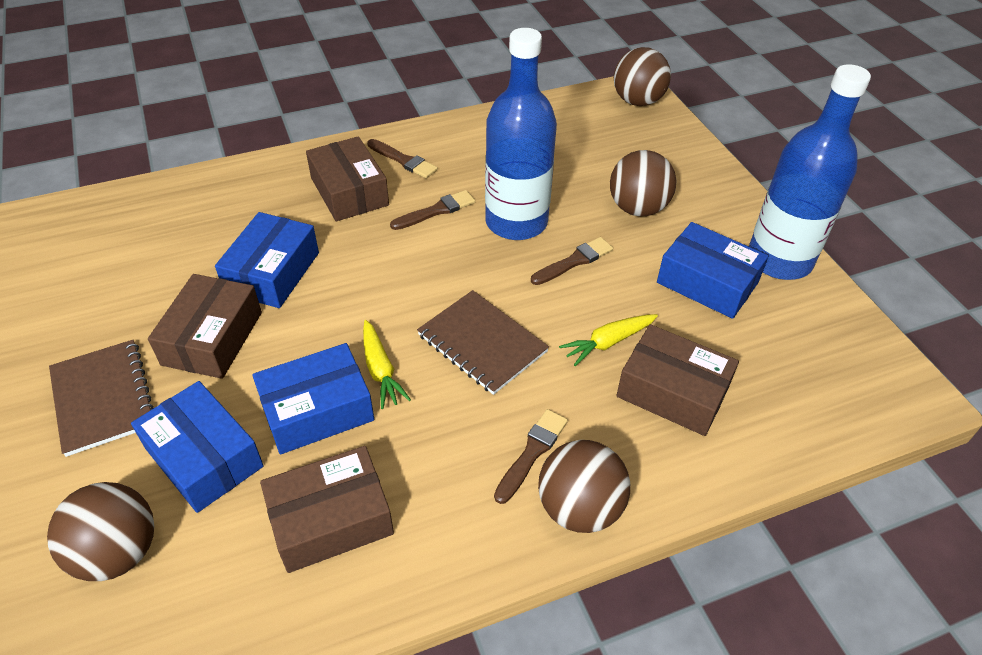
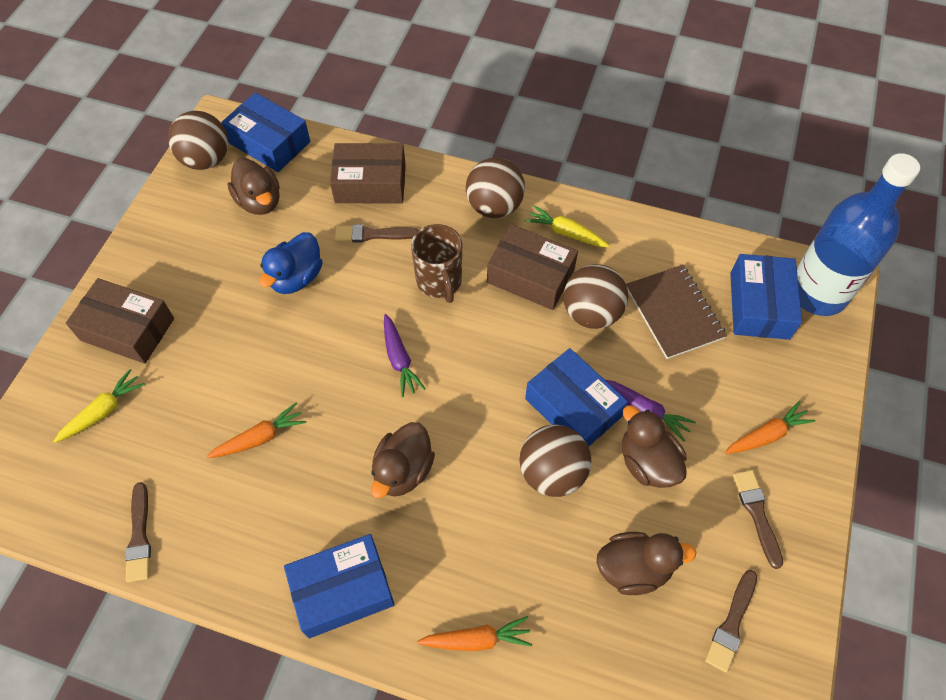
blue bottle: [485,28,557,240] [749,64,871,280] = 2 -> [797,153,920,316] = 1
blue duck: none = 0 -> [259,232,323,294] = 1
brown box: [148,274,262,379] [260,446,394,573] [306,136,389,221] [616,324,739,436] = 4 -> [66,278,174,364] [330,143,406,204] [487,224,578,310] = 3
brown duck: none = 0 -> [227,158,280,215] [371,422,435,498] [596,532,696,595] [622,405,687,488] = 4
brown mug: none = 0 -> [411,224,462,303] = 1
brown notebook: [49,340,154,457] [417,290,549,395] = 2 -> [626,265,727,359] = 1
orange carrot: none = 0 -> [207,403,306,458] [417,616,532,651] [725,401,815,454] = 3
purple carrot: none = 0 -> [384,314,426,397] [606,380,696,442] = 2

